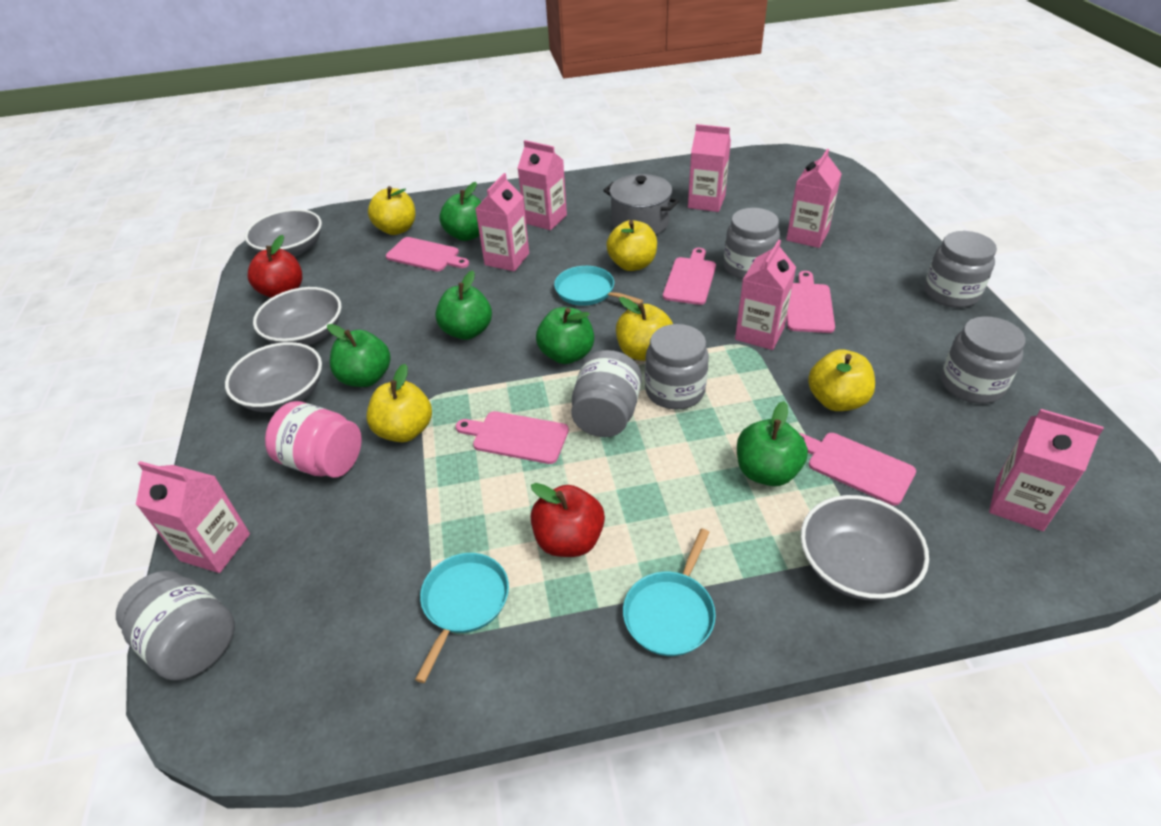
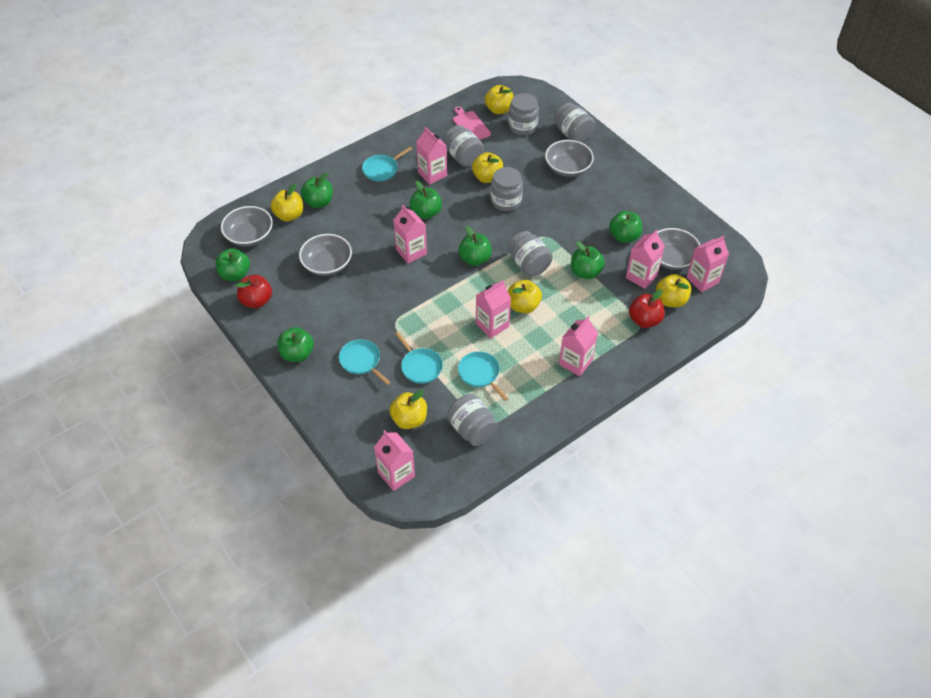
green apple: [327,324,391,387] [435,270,492,340] [439,182,481,241] [536,307,594,364] [737,401,808,486] = 5 -> [215,248,250,281] [277,327,314,362] [301,172,333,208] [410,181,442,219] [458,226,492,266] [571,241,605,279] [609,211,642,243] = 7
grey pot: [603,174,679,235] = 1 -> none = 0
pink cutting board: [386,237,469,272] [456,411,569,464] [663,248,716,305] [787,271,835,333] [799,433,916,505] = 5 -> [453,107,491,140] = 1
pink jar: [265,401,362,478] = 1 -> none = 0
turquoise pan: [415,553,509,683] [554,266,643,306] [623,528,716,656] = 3 -> [339,339,390,385] [362,147,412,182] [395,332,443,384] [458,351,509,401] = 4
yellow apple: [366,364,432,442] [368,186,415,235] [606,220,657,271] [616,297,673,361] [808,350,875,411] = 5 -> [271,184,303,222] [389,390,427,429] [472,152,503,183] [485,85,514,114] [508,280,542,313] [656,274,691,307] = 6

